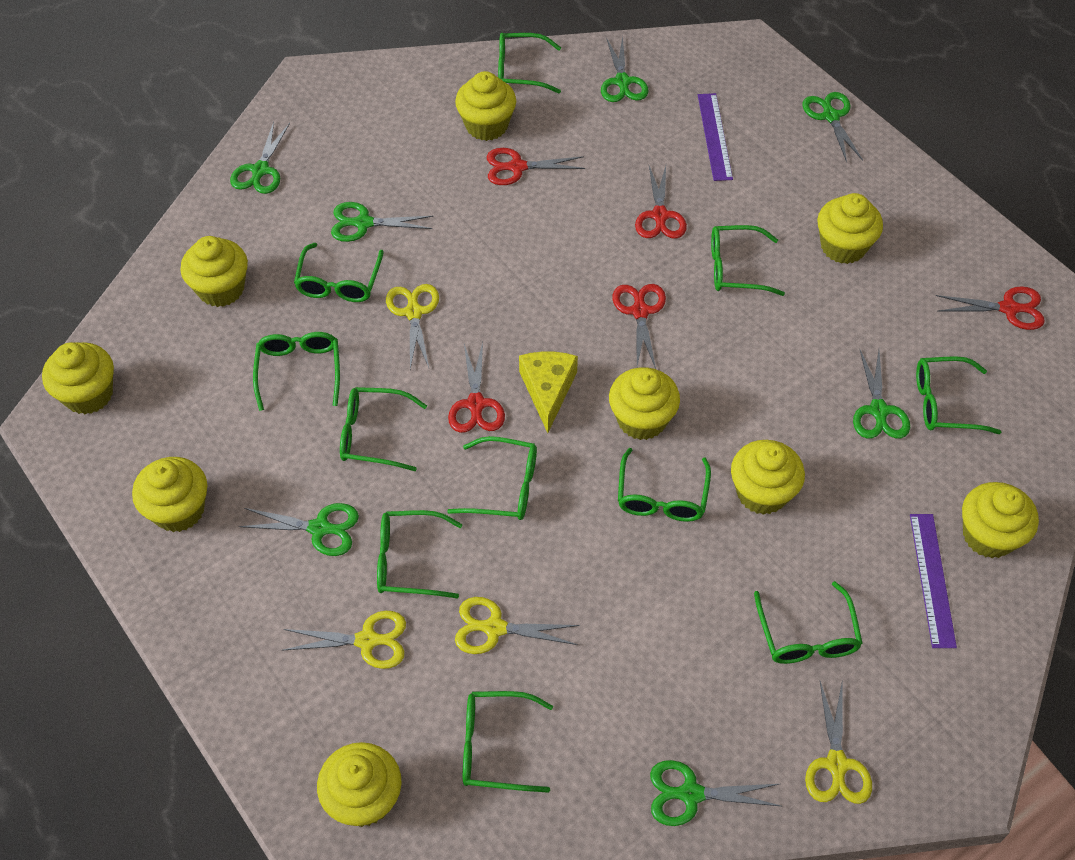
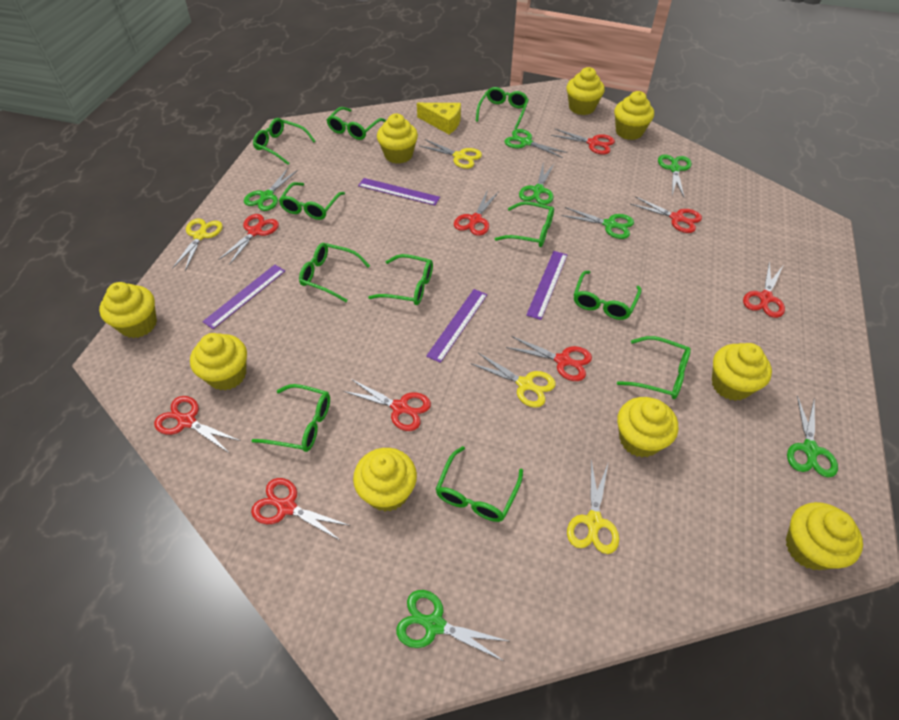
purple ruler: [698,93,733,181] [910,514,957,648] = 2 -> [202,265,285,329] [358,178,440,205] [426,289,487,363] [526,251,568,320] = 4
red scissors: [448,342,505,433] [487,148,585,185] [612,284,666,369] [635,166,687,238] [936,286,1045,330] = 5 -> [154,396,240,453] [218,214,279,265] [251,478,350,541] [343,379,431,431] [454,189,499,236] [506,336,592,381] [551,128,615,154] [630,196,702,233] [743,261,785,318] = 9

